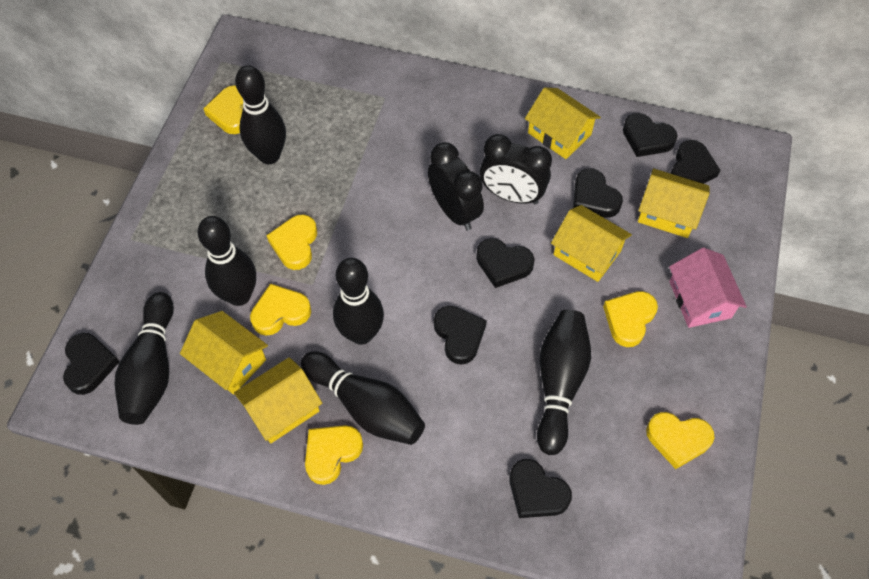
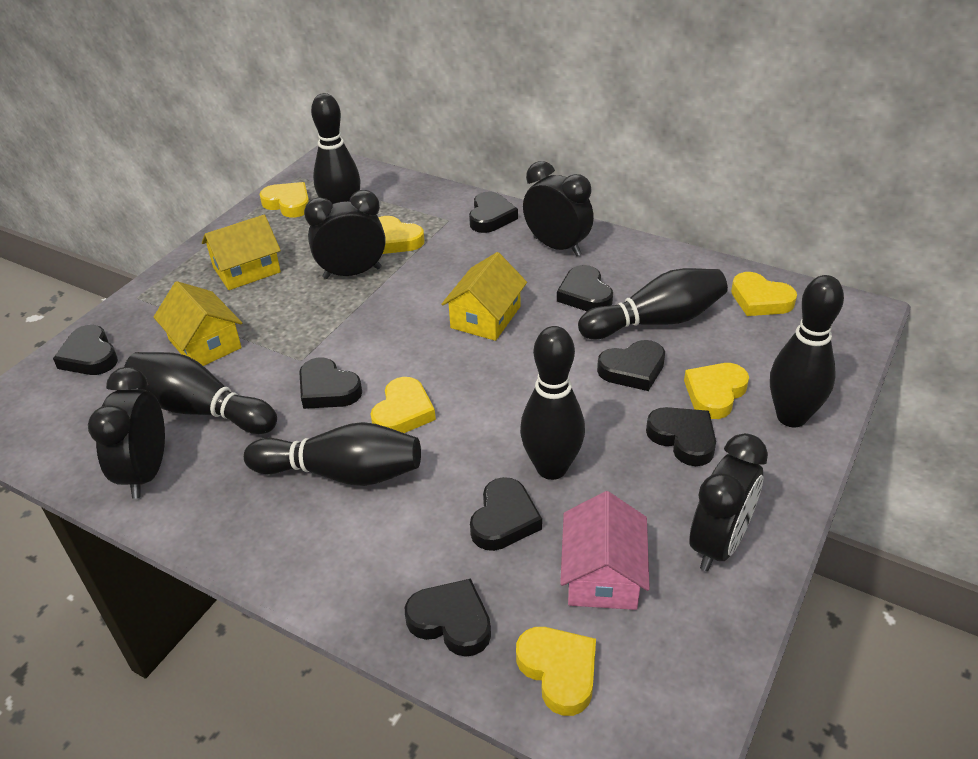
black clock: [428,142,484,230] [480,134,552,204] = 2 -> [88,367,165,499] [304,190,386,279] [523,161,594,256] [690,433,768,571] = 4
black heart: [63,333,120,395] [434,306,487,365] [476,238,535,288] [509,459,572,518] [573,168,623,218] [623,113,677,157] [670,140,720,184] = 7 -> [53,325,118,375] [299,357,362,409] [405,579,491,657] [469,192,518,233] [470,477,542,551] [557,265,613,311] [597,340,665,391] [646,407,716,466] = 8
yellow house: [180,311,268,395] [234,357,322,443] [525,87,601,159] [551,205,632,282] [638,168,710,238] = 5 -> [153,281,242,366] [202,215,281,290] [441,252,527,341] = 3

